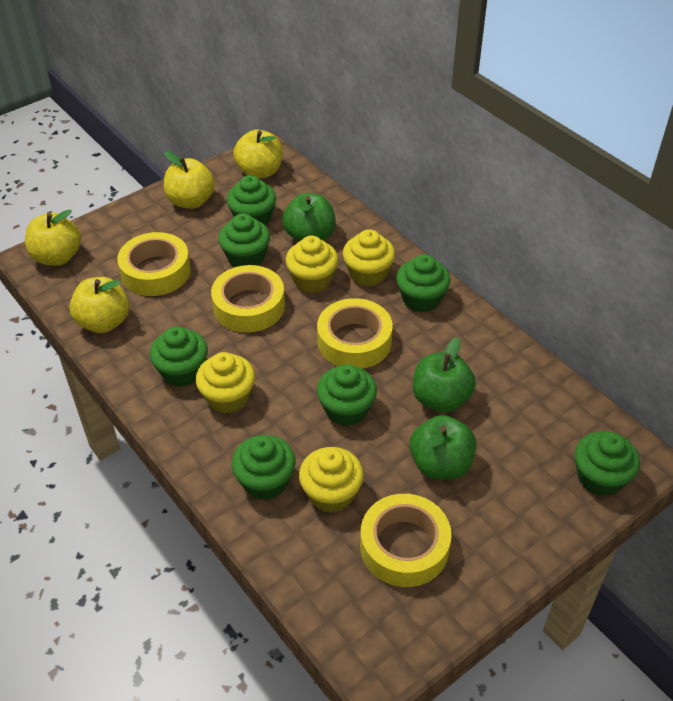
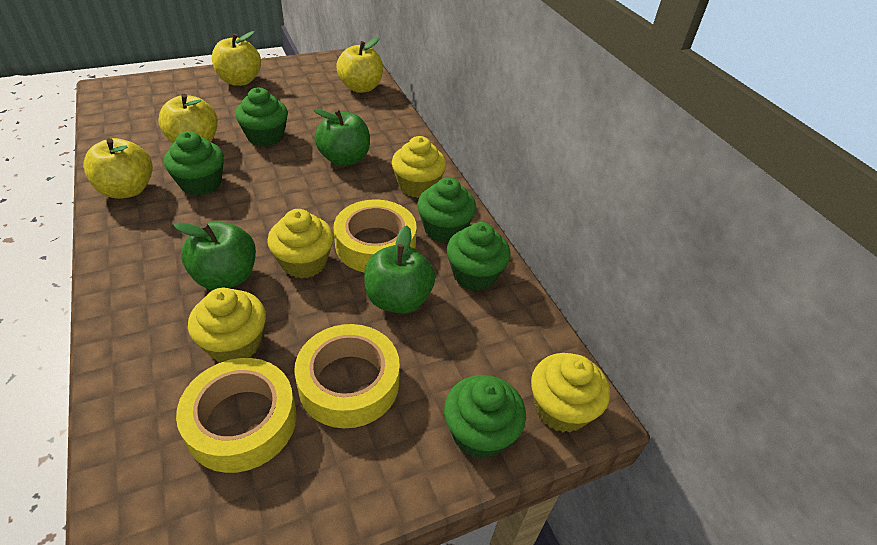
green cupcake: [150,326,208,387] [218,213,270,267] [227,175,276,226] [232,435,296,500] [317,364,377,426] [396,254,451,312] [575,431,640,496] = 7 -> [164,131,224,195] [235,88,288,147] [417,177,477,243] [444,375,526,459] [447,222,510,291] = 5
yellow tape: [117,232,191,296] [211,265,285,333] [317,298,393,369] [360,494,452,587] = 4 -> [176,358,297,473] [294,324,400,428] [334,200,417,273] = 3

